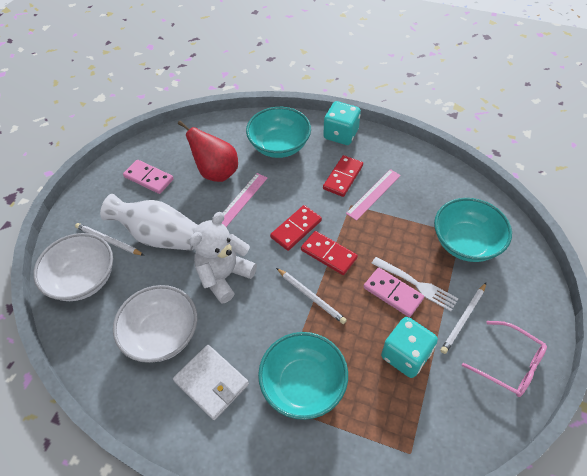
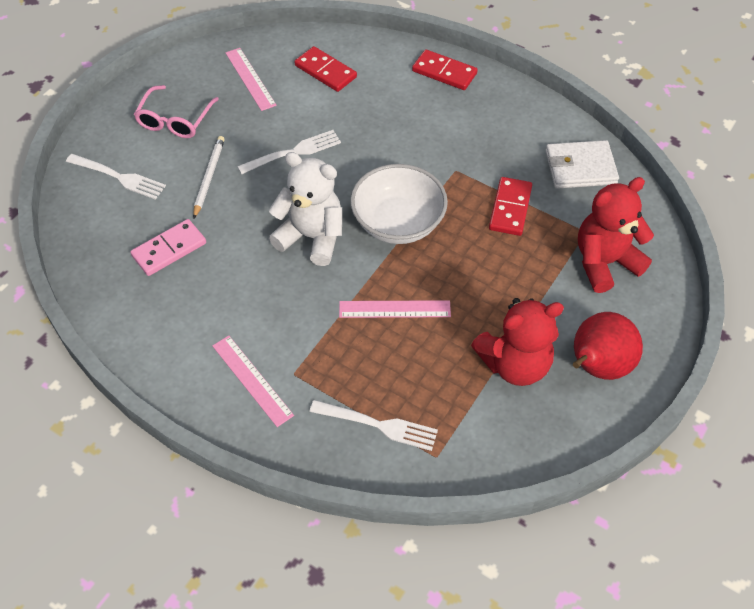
pink domino: [123,160,174,194] [364,267,424,317] = 2 -> [130,219,206,276] = 1
pink ruler: [222,173,267,227] [346,169,401,221] = 2 -> [212,336,294,427] [226,48,277,111] [339,300,451,318] = 3
red teddy bear: none = 0 -> [471,298,564,386] [578,177,654,293] = 2
turquoise bowl: [246,107,311,158] [258,332,348,420] [434,198,512,262] = 3 -> none = 0
turquoise dice: [323,101,361,145] [381,317,438,378] = 2 -> none = 0
white bowl: [33,233,113,301] [113,285,197,363] = 2 -> [350,164,448,244] = 1
white fork: [371,257,459,311] = 1 -> [66,154,166,200] [237,130,341,174] [309,400,438,451] = 3
white pencil: [75,223,145,256] [276,268,347,324] [441,283,486,354] = 3 -> [193,136,225,218] = 1
white vase: [100,194,198,251] = 1 -> none = 0

